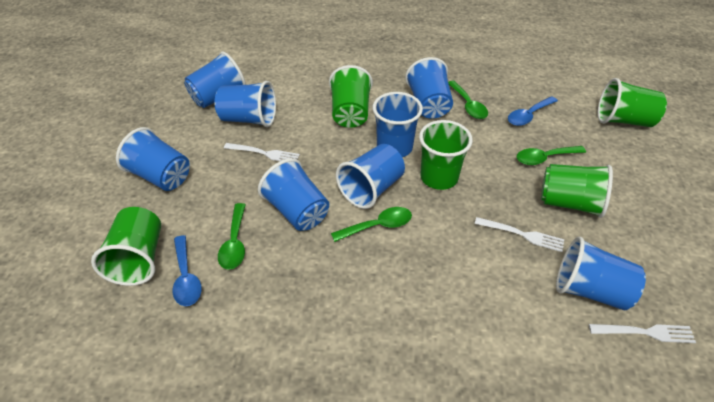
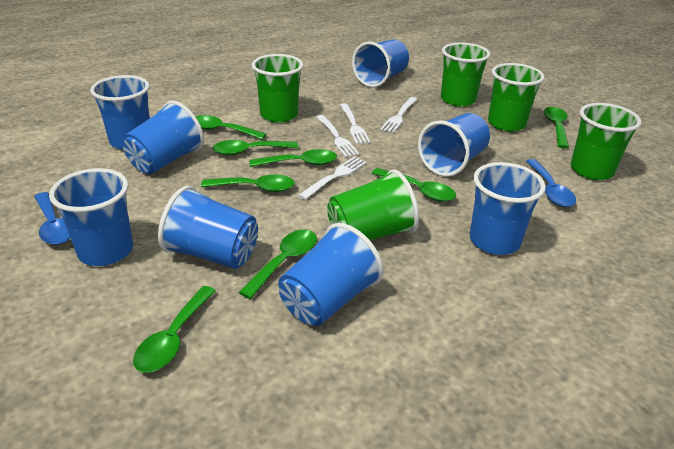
green spoon: [218,203,246,270] [331,207,412,242] [448,81,488,119] [517,146,586,165] = 4 -> [133,286,216,373] [195,115,266,140] [201,174,295,192] [212,140,298,156] [239,230,317,299] [249,149,337,167] [372,168,456,202] [544,107,569,149] = 8
white fork: [224,143,300,161] [475,217,564,252] [589,324,696,343] = 3 -> [298,157,367,200] [317,115,360,157] [340,104,371,144] [380,97,417,133] = 4

